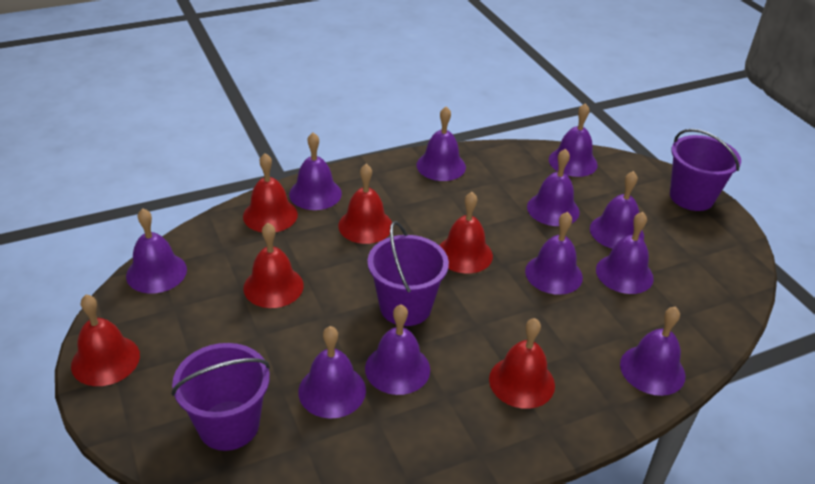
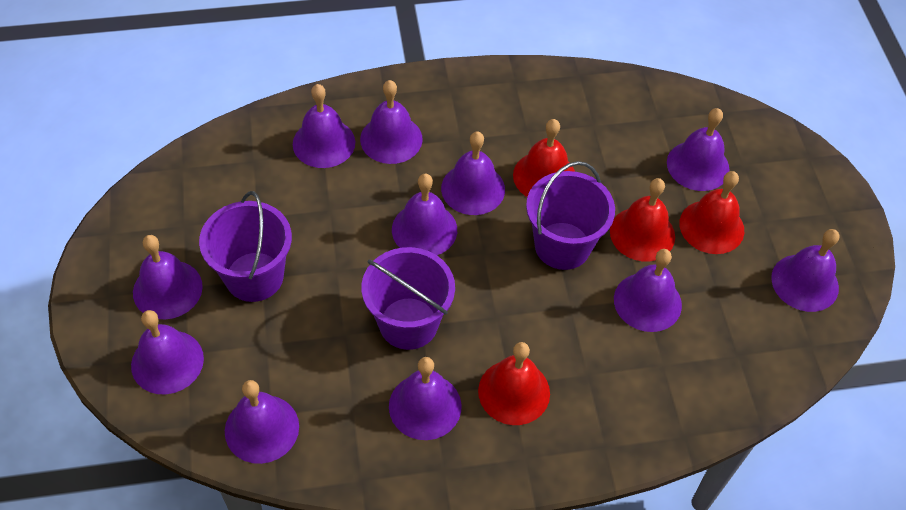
red bell: [71,295,140,386] [243,153,298,232] [243,223,304,308] [338,164,392,244] [439,192,493,274] [489,318,555,409] = 6 -> [478,342,550,425] [513,119,575,197] [610,178,675,262] [679,171,744,254] = 4

